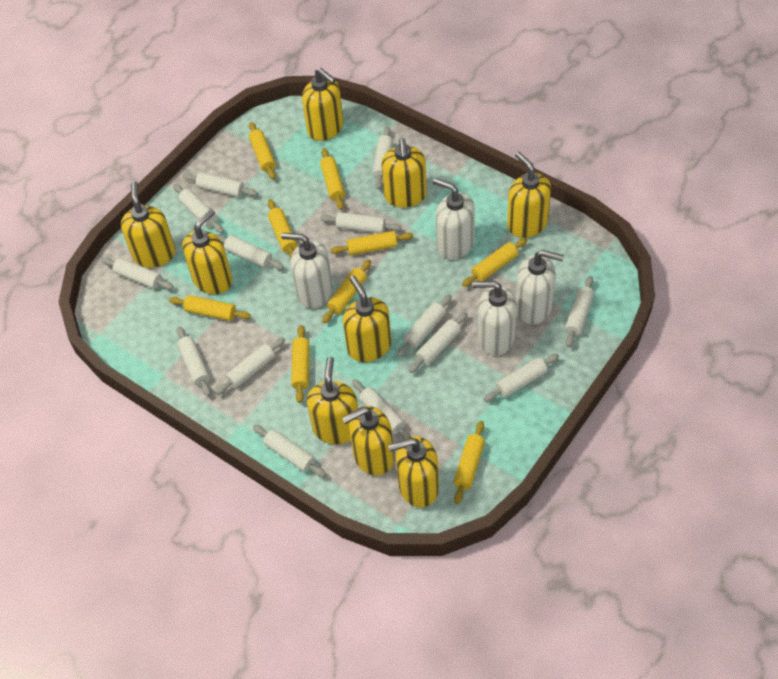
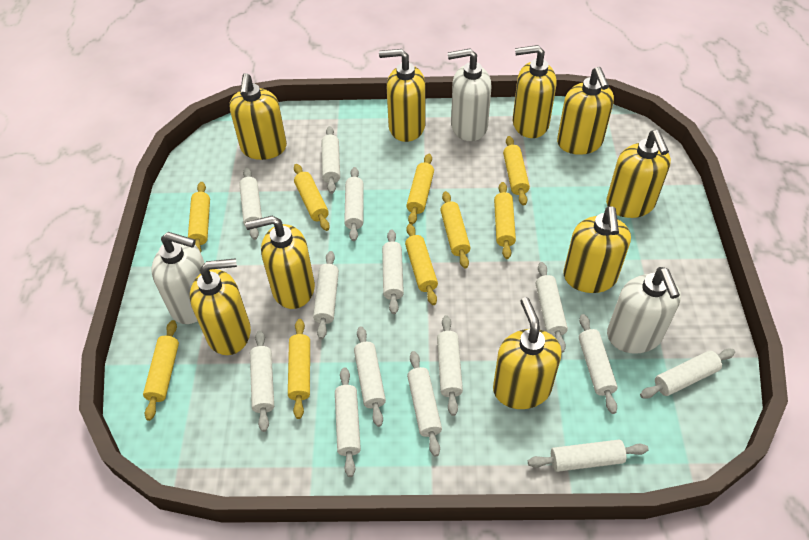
white soap dispenser: [281,233,333,309] [433,178,475,260] [472,281,517,356] [516,250,564,324] = 4 -> [151,232,204,324] [447,48,491,141] [607,267,681,354] = 3

